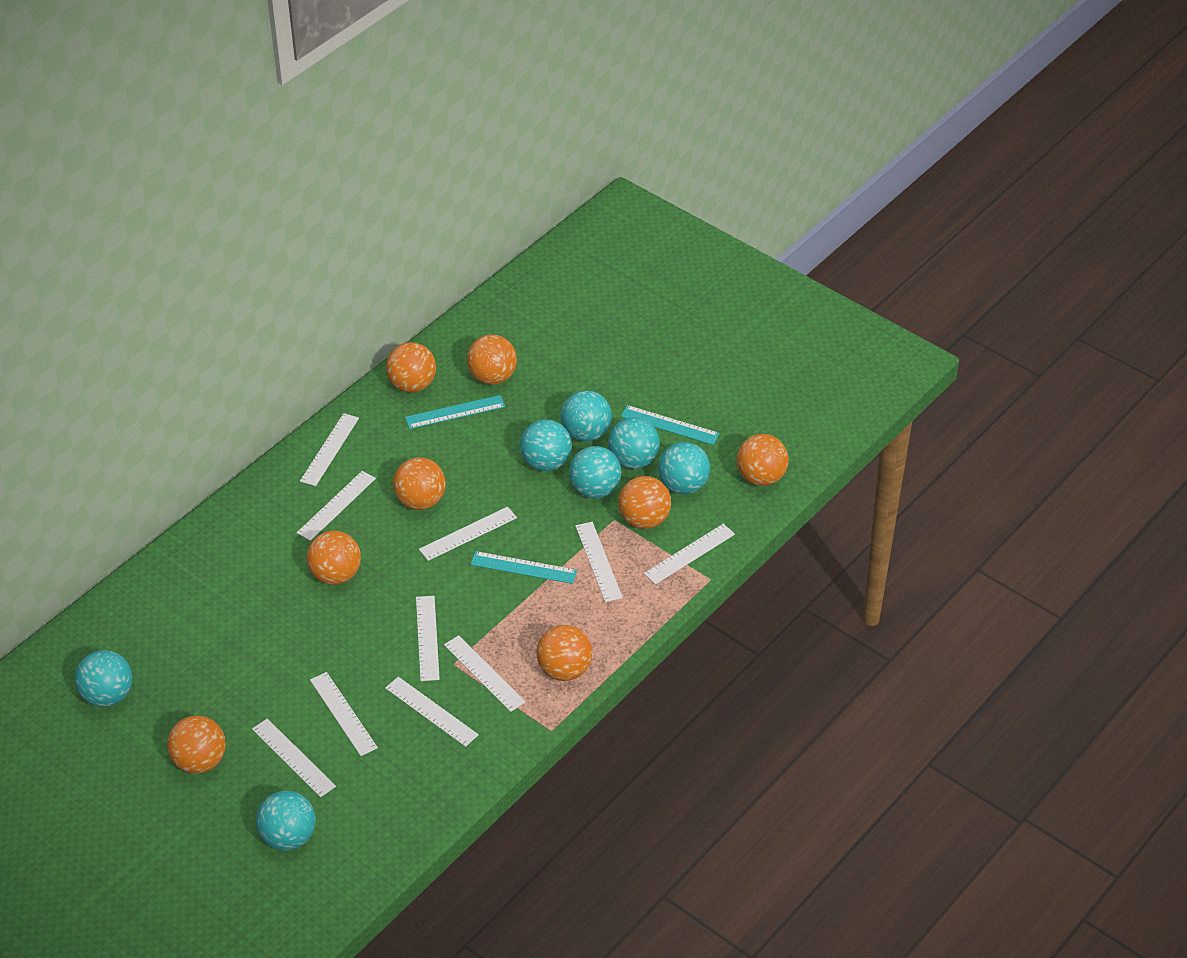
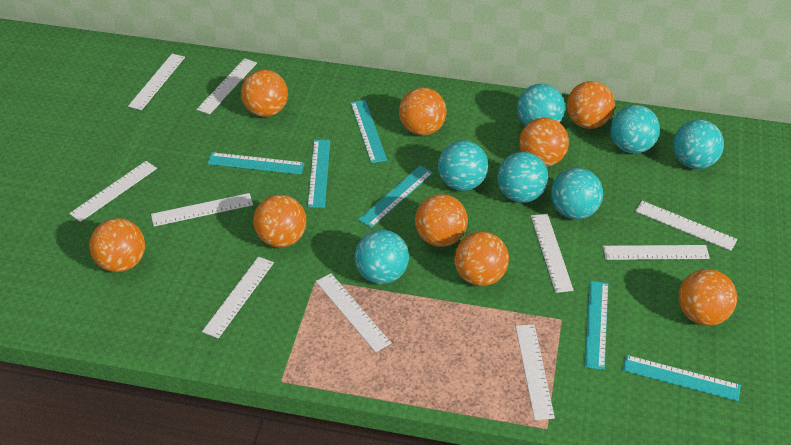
orange ball: [167,716,226,774] [307,531,361,585] [386,342,436,392] [393,457,446,510] [467,334,517,385] [536,625,592,681] [618,476,671,529] [736,434,789,486] = 8 -> [89,218,145,272] [241,70,288,117] [253,195,306,247] [399,88,447,135] [415,194,468,247] [454,231,509,286] [519,118,569,167] [567,81,615,129] [678,269,737,326] = 9
turquoise ruler: [405,395,505,429] [471,551,577,584] [621,405,720,445] = 3 -> [207,152,304,175] [308,140,330,208] [350,100,387,163] [358,166,433,228] [584,281,608,370] [622,355,741,401] = 6

